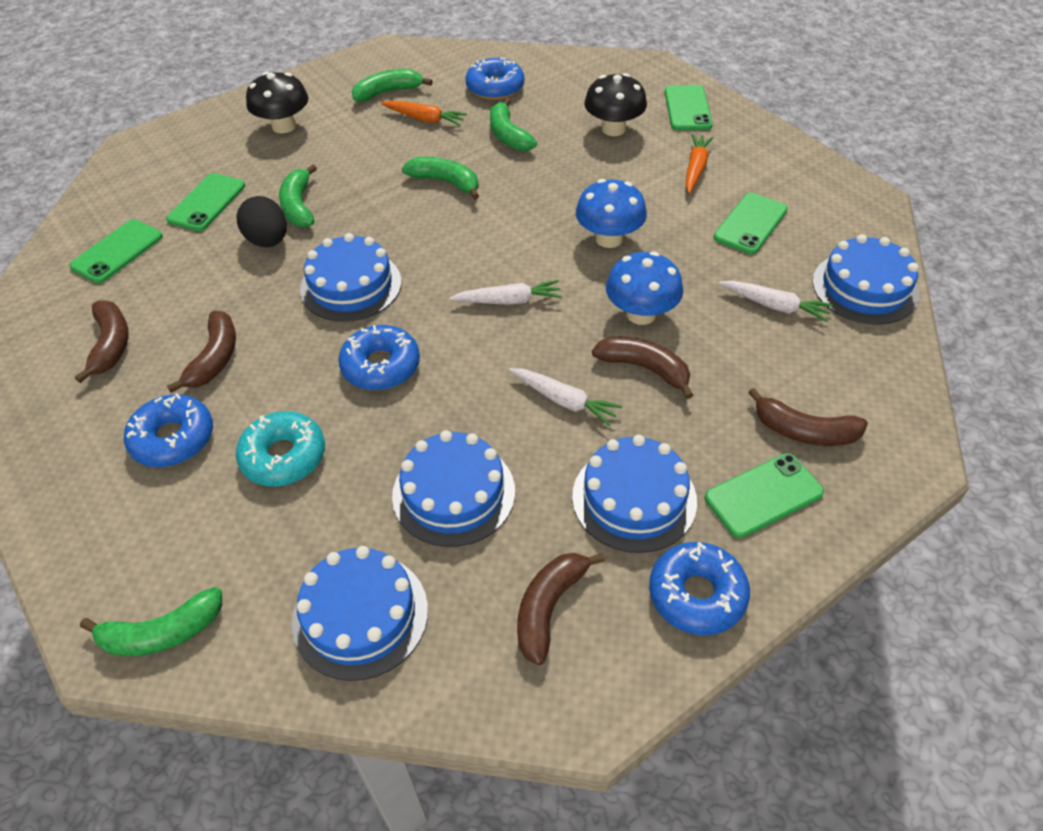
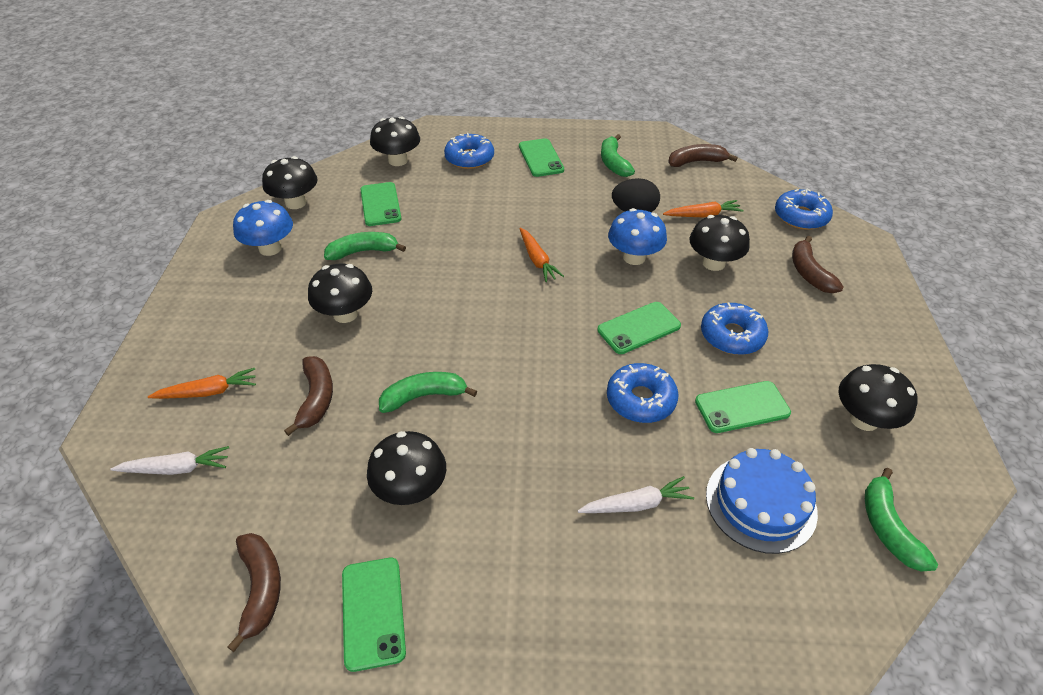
black mushroom: [246,72,308,134] [584,73,647,136] = 2 -> [262,156,318,209] [308,264,372,323] [367,431,446,505] [370,117,420,166] [690,215,750,271] [839,364,918,431] = 6
blue cake: [292,546,428,681] [300,233,401,322] [392,430,515,547] [572,435,697,553] [812,234,919,325] = 5 -> [706,448,818,554] = 1
brown banana: [75,300,129,383] [167,311,236,393] [517,553,605,665] [592,337,693,399] [748,388,868,446] = 5 -> [227,533,281,652] [284,356,333,436] [668,144,738,167] [792,236,844,293] = 4
green banana: [80,587,222,656] [279,164,317,227] [352,69,433,102] [402,157,479,200] [490,98,537,151] = 5 -> [324,232,406,260] [379,372,477,413] [601,134,635,177] [865,468,938,572] = 4
orange carrot: [381,101,467,126] [686,134,714,193] = 2 -> [148,368,256,399] [520,227,564,282] [663,200,744,217] = 3
turquoise donut: [236,411,325,486] = 1 -> none = 0
white carrot: [450,280,562,305] [509,368,622,426] [719,281,833,322] = 3 -> [111,446,229,475] [578,476,694,513] = 2

